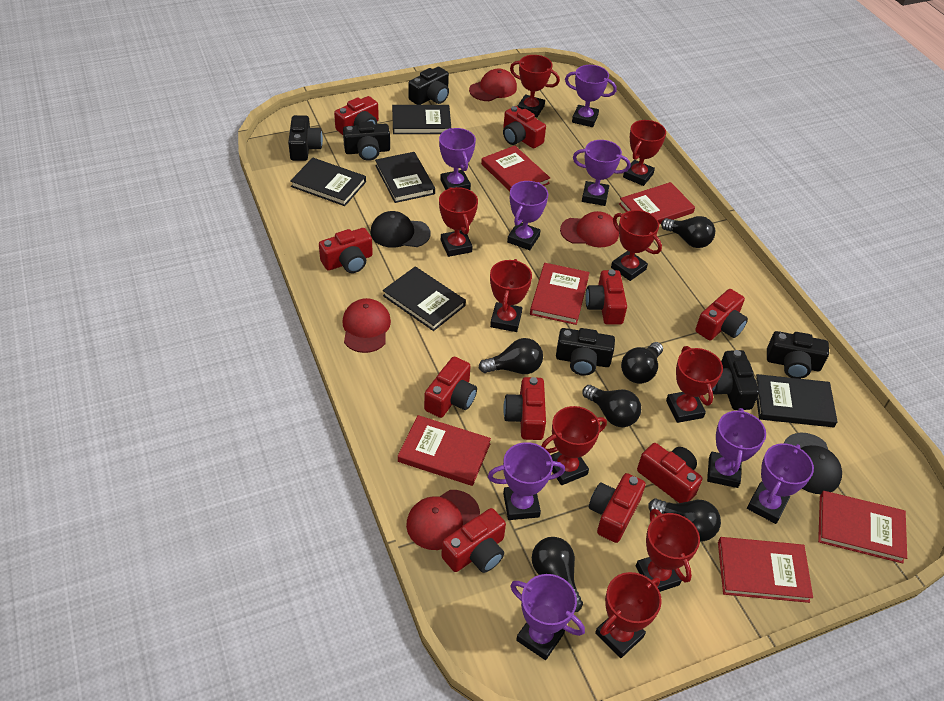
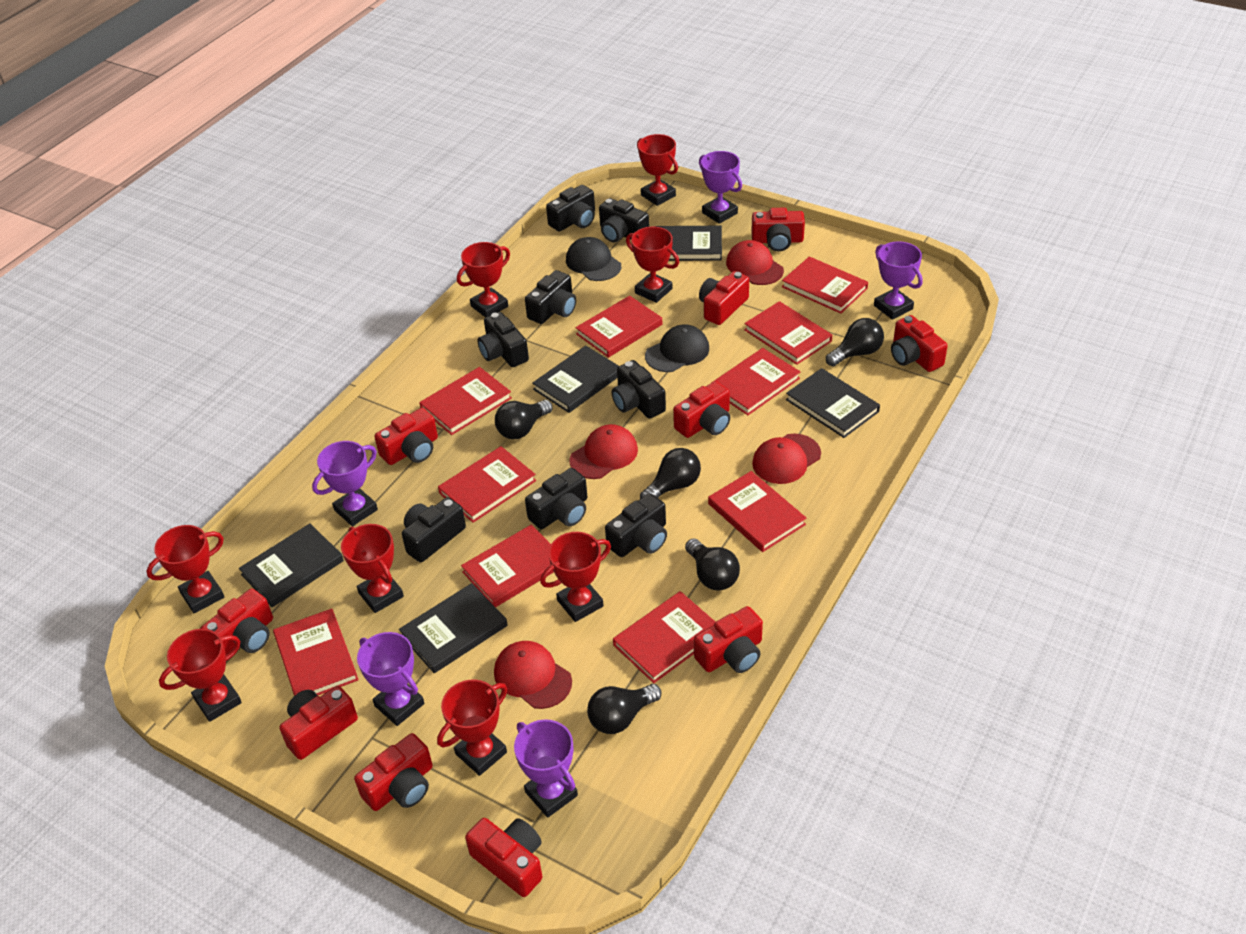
black camera: [288,115,323,161] [343,121,390,161] [408,67,449,105] [556,328,615,376] [712,350,759,410] [767,331,829,379] = 6 -> [402,497,466,562] [477,312,529,367] [525,270,576,324] [525,468,587,529] [546,185,595,232] [599,198,649,242] [605,493,667,557] [612,360,666,419] = 8
black light bulb: [479,338,543,374] [532,537,583,612] [582,385,641,427] [621,342,663,384] [648,498,721,541] [661,216,715,248] = 6 -> [495,400,553,439] [587,684,661,734] [640,448,701,499] [685,539,740,591] [826,318,884,366] = 5
purple trophy: [439,128,476,190] [488,442,565,520] [507,181,548,250] [510,574,585,660] [565,65,617,127] [573,140,630,206] [707,408,766,488] [747,443,814,524] = 8 -> [312,441,378,526] [357,632,424,726] [514,719,578,818] [699,151,742,224] [874,241,923,320] = 5
red book: [398,415,491,486] [481,146,550,191] [530,263,590,325] [619,182,695,224] [718,537,813,603] [818,491,907,564] = 6 -> [273,608,359,696] [419,367,512,435] [438,446,536,523] [461,525,554,607] [576,296,662,358] [613,591,715,683] [708,471,806,552] [711,348,800,415] [744,301,832,365] [782,256,868,314] = 10
red trophy: [439,187,478,257] [490,259,532,332] [510,55,560,117] [541,406,607,485] [595,572,662,658] [611,210,662,281] [623,120,666,186] [636,509,700,592] [666,346,723,423] = 9 -> [146,525,224,613] [159,629,242,722] [341,524,404,613] [437,680,507,776] [457,242,510,318] [540,532,611,622] [626,227,679,303] [637,134,678,206] = 8

